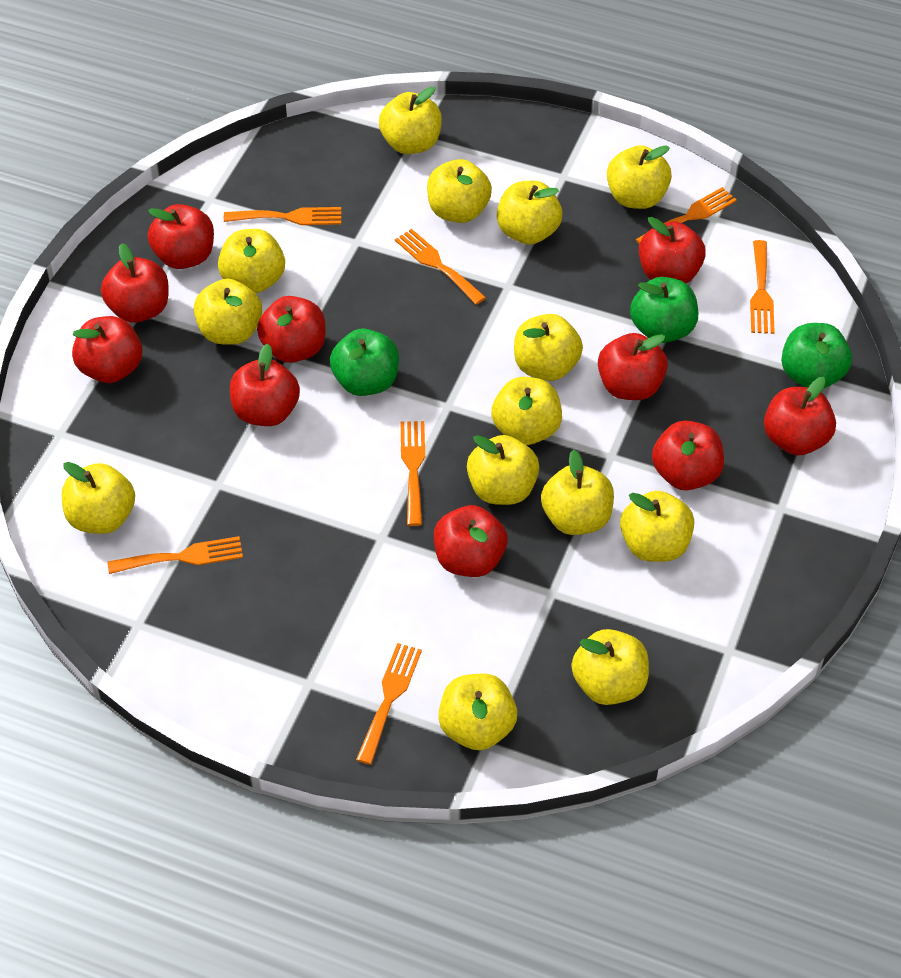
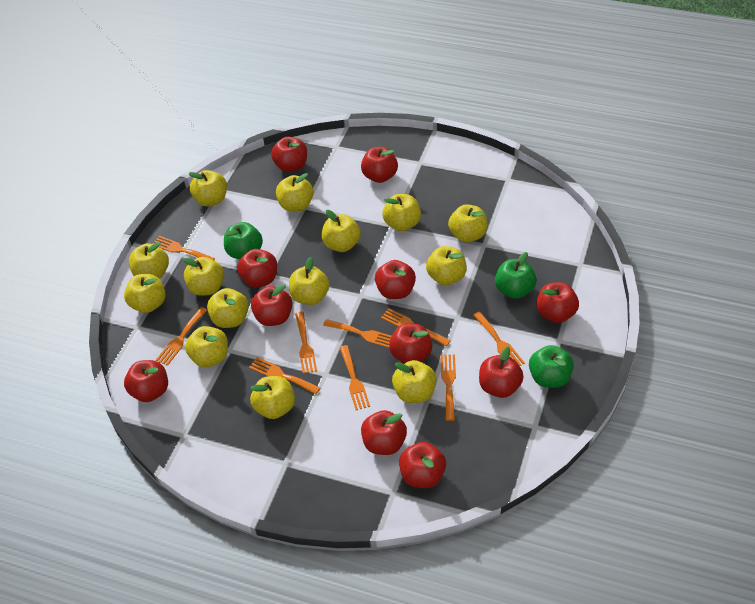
orange fork: [108,536,243,574] [224,207,341,225] [356,643,422,765] [395,229,486,305] [401,421,425,526] [636,187,737,244] [750,240,775,334] = 7 -> [153,236,215,260] [156,307,207,366] [249,357,320,394] [295,312,317,374] [323,319,392,348] [340,345,370,410] [381,308,451,347] [440,355,456,421] [473,312,525,366] = 9
red apple: [72,316,142,383] [101,243,169,323] [148,204,214,269] [230,344,300,426] [257,296,325,363] [434,505,508,577] [598,333,668,400] [639,217,706,283] [652,421,724,490] [764,377,836,455] = 10 -> [124,360,168,402] [237,249,277,288] [251,284,292,326] [271,137,307,172] [361,147,398,183] [361,410,407,455] [375,260,416,299] [389,323,432,363] [399,442,446,488] [479,347,524,398] [536,282,579,323] = 11

